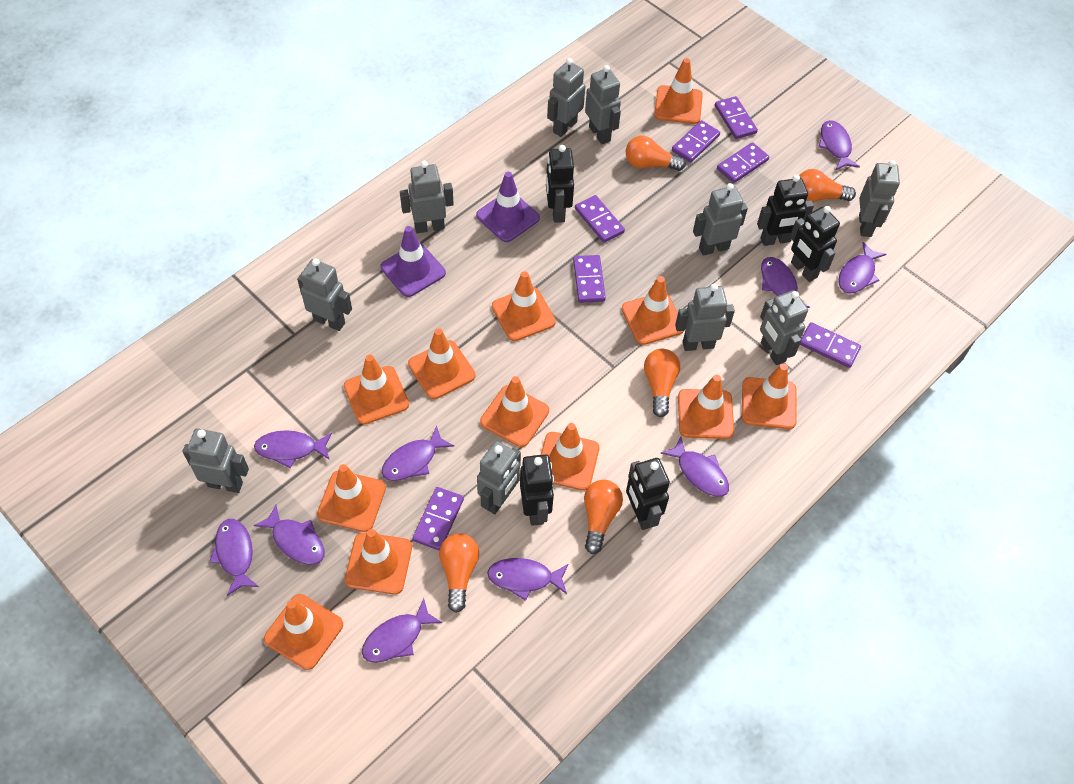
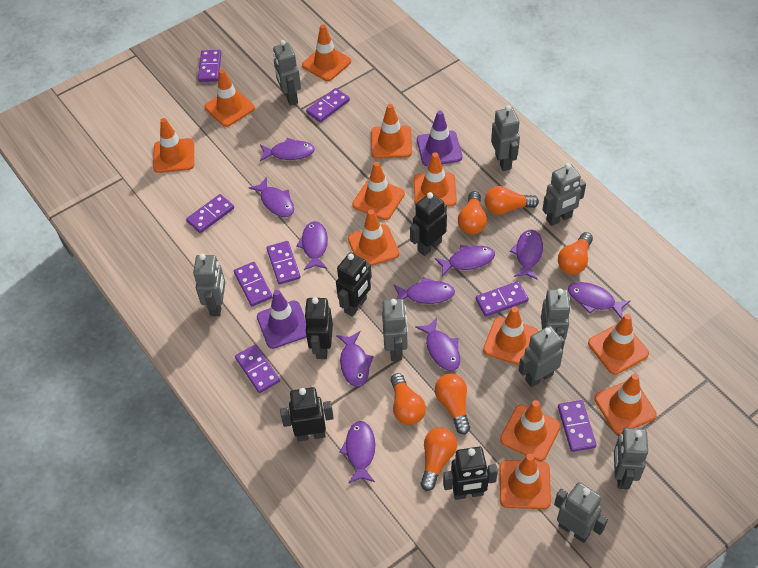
grey robot: [182,428,249,493] [297,258,352,331] [400,161,454,234] [477,441,521,514] [547,58,585,137] [585,65,621,144] [675,284,735,351] [693,183,748,256] [760,290,808,365] [859,160,900,237] = 10 -> [193,254,225,316] [273,40,301,106] [382,299,408,361] [491,105,520,171] [518,326,565,387] [541,289,571,340] [542,163,586,226] [554,482,608,543] [614,428,648,489] = 9
orange light bulb: [439,533,479,613] [584,480,623,554] [626,136,686,171] [644,349,680,417] [799,169,856,202] = 5 -> [391,373,426,425] [421,428,457,491] [435,374,470,434] [458,191,487,235] [485,186,539,215] [558,232,593,275] = 6
purple domino: [412,487,464,550] [573,255,606,303] [575,195,625,243] [672,120,720,163] [715,96,758,139] [717,142,769,183] [800,322,861,368] = 7 -> [186,194,234,233] [198,50,221,82] [234,262,273,306] [235,345,280,393] [266,241,301,284] [306,88,350,123] [476,281,529,317] [558,400,597,452] = 8

